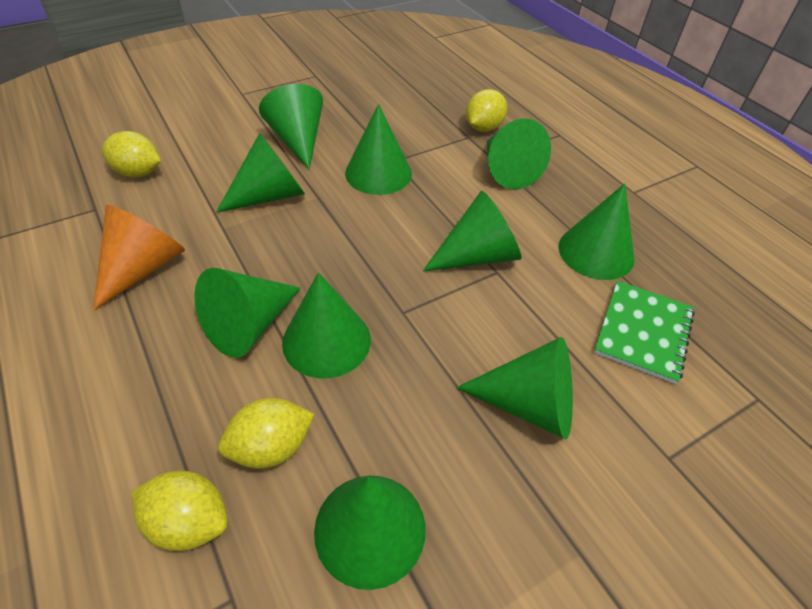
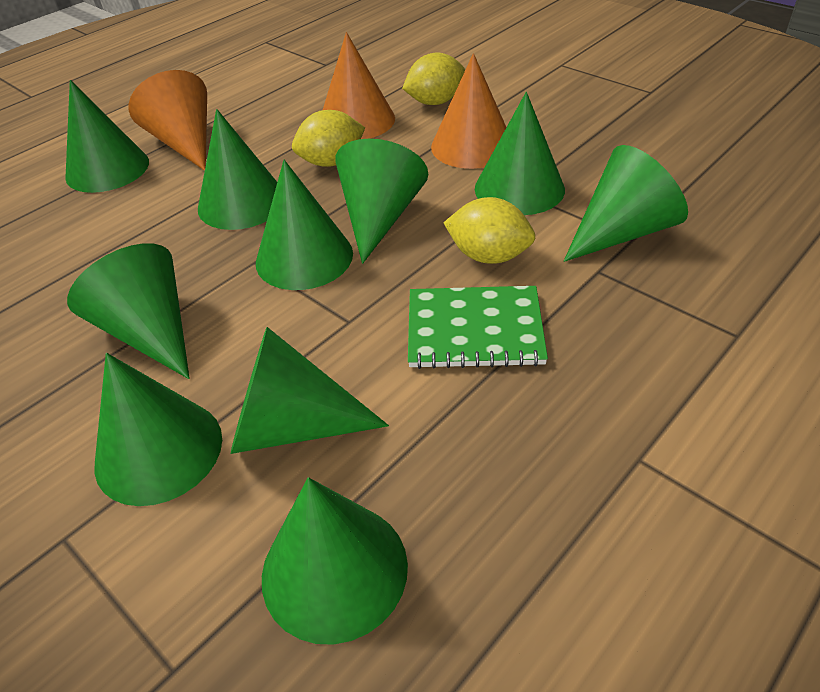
orange cone: [93,205,185,311] = 1 -> [129,70,207,171] [323,32,395,139] [431,53,506,169] = 3
yellow lemon: [102,131,161,177] [132,470,228,551] [218,398,315,469] [466,89,507,132] = 4 -> [292,110,365,167] [402,53,465,105] [444,197,536,264] = 3

